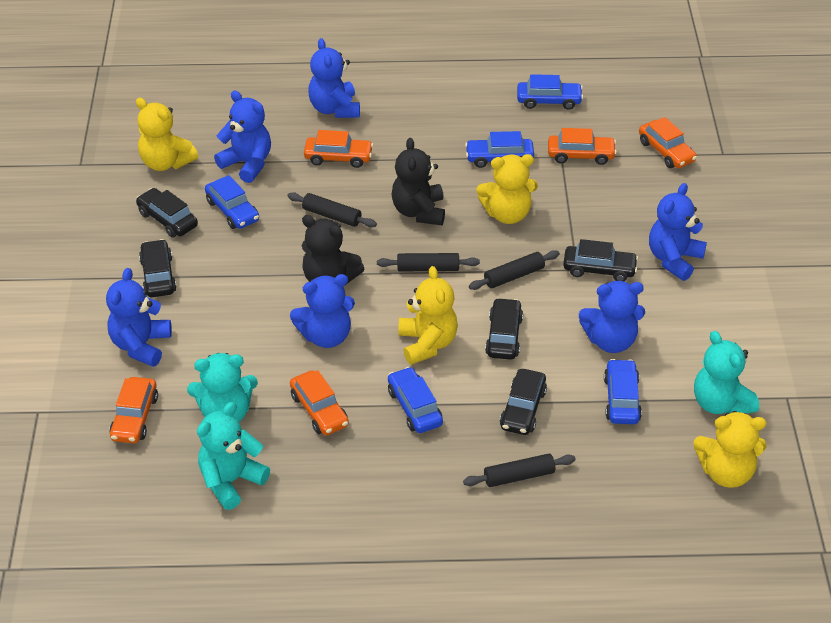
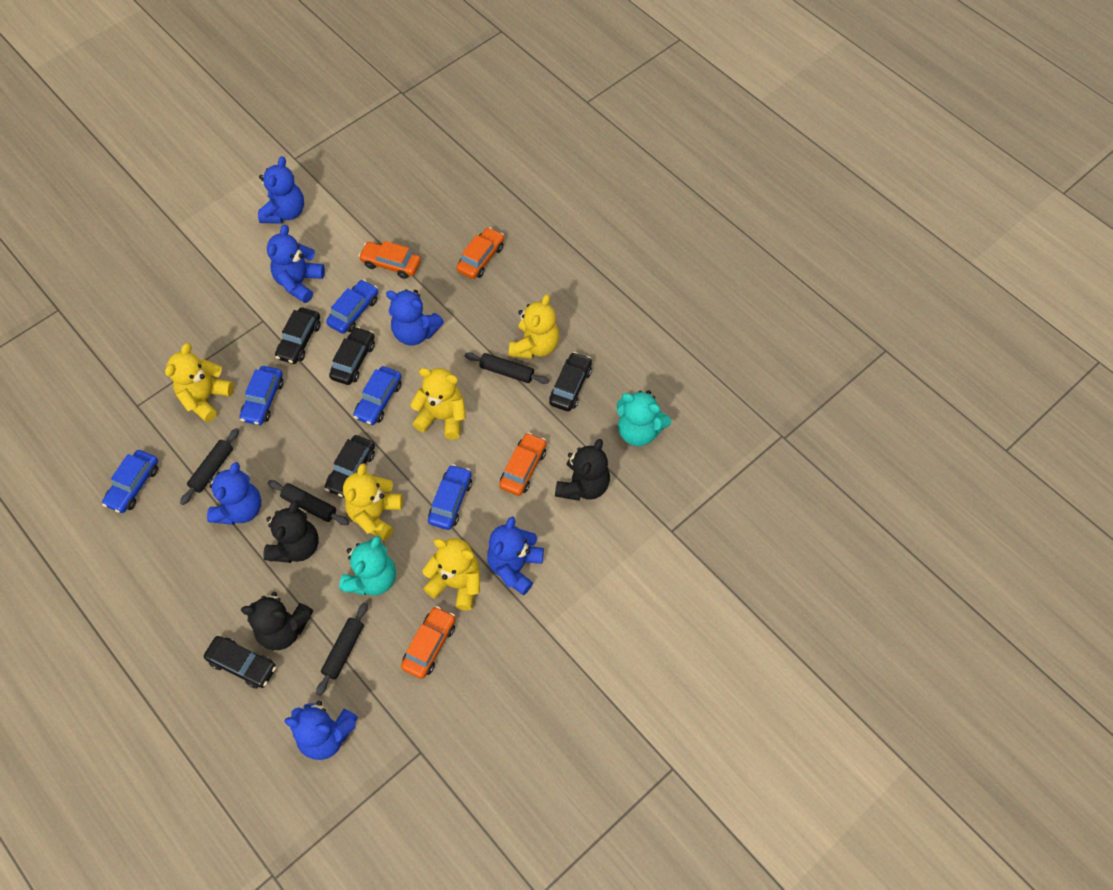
black teddy bear: [302,215,364,284] [392,138,445,225] = 2 -> [241,592,313,650] [263,501,319,563] [555,439,610,501] = 3
orange car: [109,377,158,443] [290,370,349,435] [304,130,373,168] [548,128,617,165] [639,117,697,168] = 5 -> [358,241,421,279] [401,606,456,679] [456,227,504,279] [499,432,546,496] = 4
turquoise teddy bear: [187,353,258,422] [197,402,270,510] [694,331,759,414] = 3 -> [339,536,396,595] [617,390,671,446] = 2
yellow teddy bear: [136,98,198,171] [398,266,458,365] [476,154,538,224] [693,411,767,488] = 4 -> [165,343,234,422] [343,463,403,541] [410,368,466,439] [422,538,480,611] [509,294,559,359] = 5

